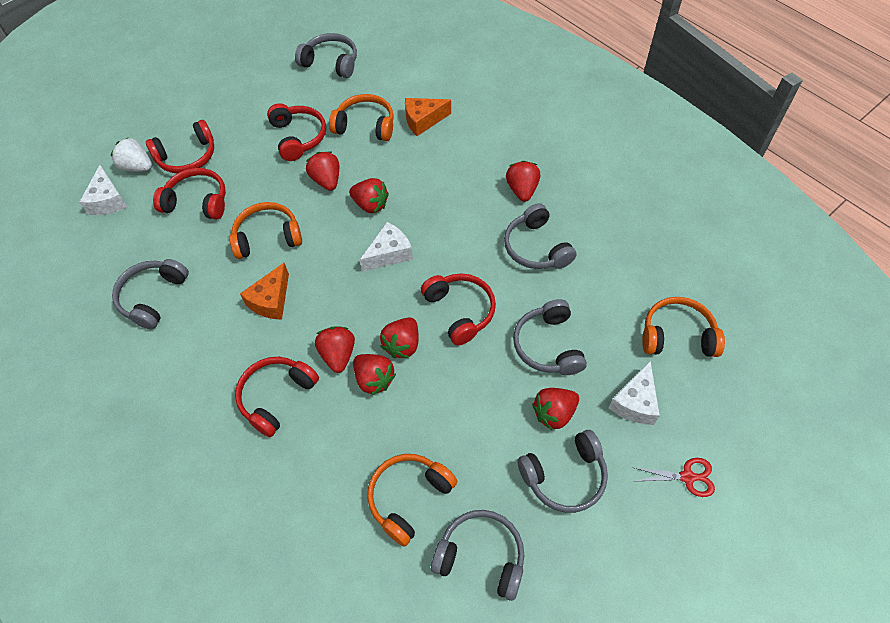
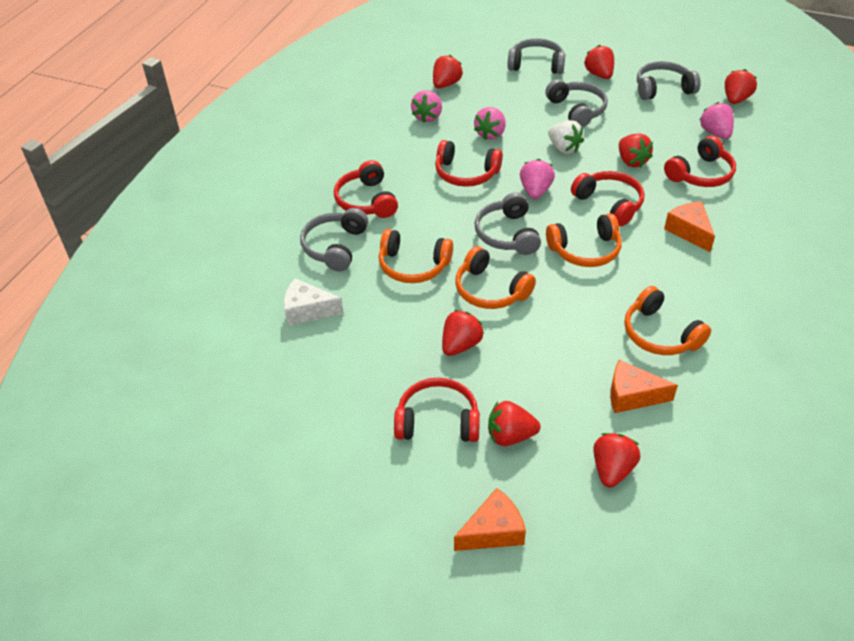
grey headphones: [112,259,189,330] [295,33,357,78] [431,510,525,601] [504,203,577,269] [513,299,587,375] [518,430,608,513] = 6 -> [300,208,368,271] [475,192,541,255] [507,38,565,74] [545,79,608,127] [637,61,701,100] = 5
orange cheese: [240,263,289,320] [405,98,451,136] = 2 -> [454,488,526,551] [610,360,678,413] [664,201,715,252] = 3
pink strawberry: none = 0 -> [411,90,442,123] [474,107,506,140] [520,159,555,199] [700,102,734,139] = 4
red scissors: [632,458,715,497] = 1 -> none = 0
white cheese: [79,165,127,215] [360,222,413,272] [609,361,660,425] = 3 -> [284,278,344,326] = 1

